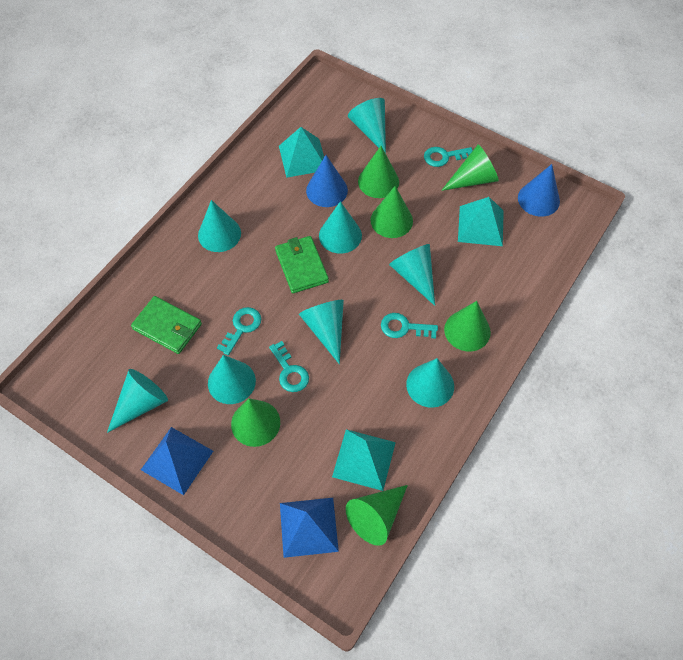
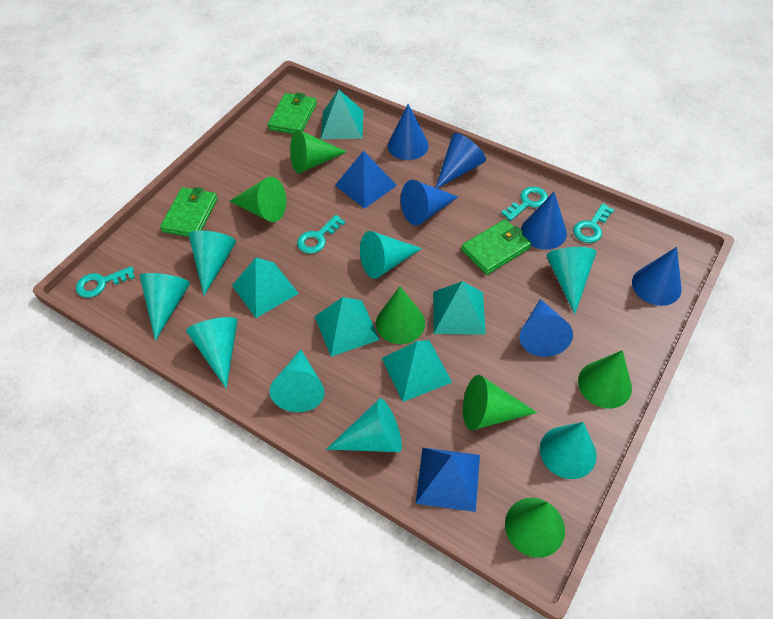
blue cone: [306,155,348,207] [518,164,560,217] = 2 -> [388,104,429,160] [401,180,458,225] [435,133,486,188] [520,299,573,357] [521,192,567,250] [632,247,682,306] = 6
green wallet: [131,296,202,354] [275,236,329,293] = 2 -> [160,187,218,237] [268,93,317,134] [461,219,531,275] = 3
turquoise pyramid: [279,127,324,178] [332,429,396,491] [458,197,504,246] = 3 -> [232,258,299,318] [315,297,380,357] [321,89,363,139] [382,340,452,402] [433,281,486,335] = 5

